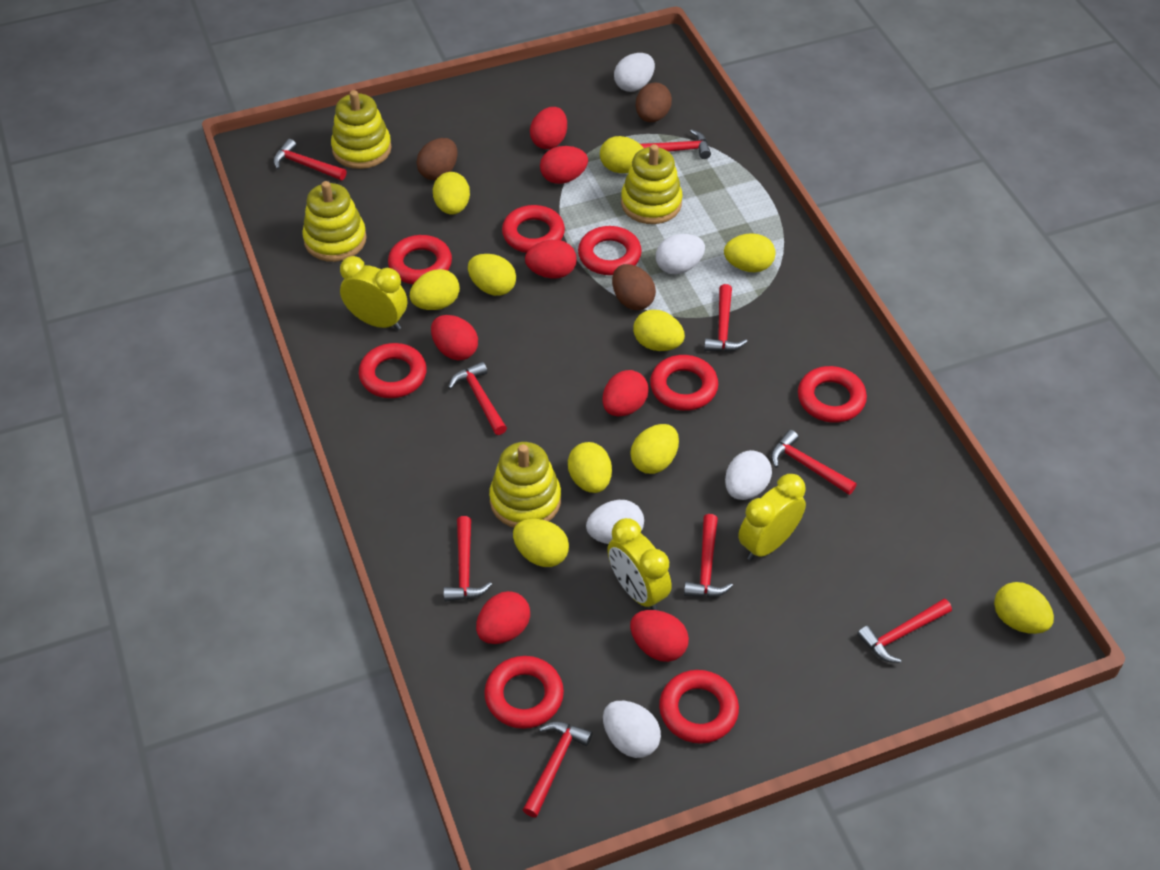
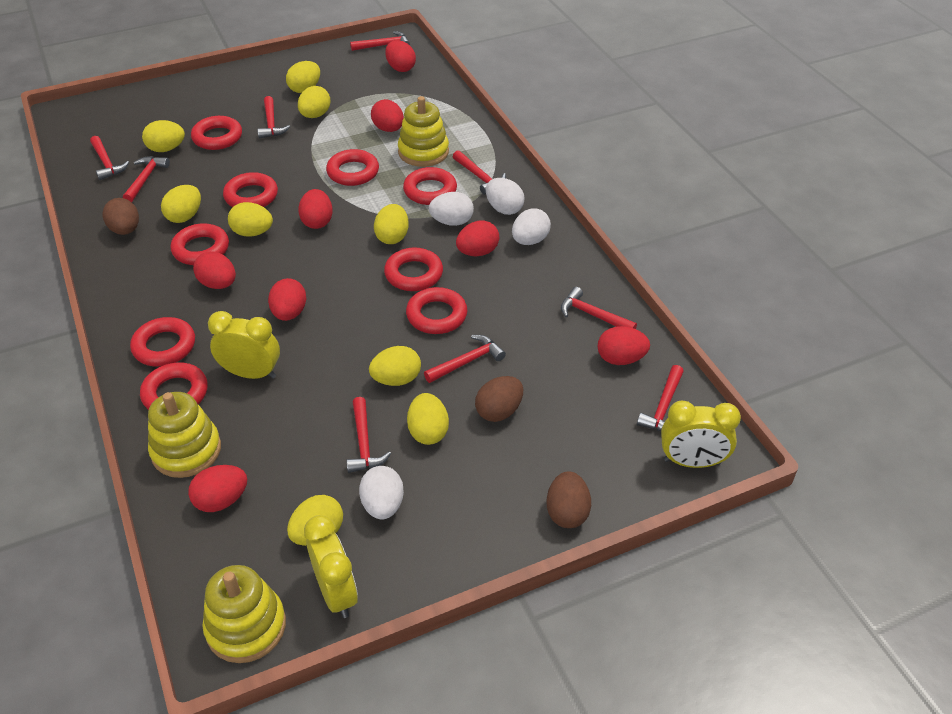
red egg: [431,315,478,360] [476,591,530,644] [525,240,577,278] [530,107,567,149] [540,146,588,184] [602,370,649,416] [630,610,689,662] = 7 -> [188,465,247,512] [193,251,236,289] [268,278,306,321] [298,189,333,229] [371,99,404,132] [385,40,416,72] [456,220,499,256] [597,326,650,365] = 8
red ring: [359,343,427,398] [388,235,452,284] [484,656,564,729] [502,205,565,253] [578,226,642,275] [650,355,718,411] [659,670,739,744] [798,366,867,423] = 8 -> [130,317,195,366] [140,362,208,410] [171,223,229,265] [191,116,242,150] [223,172,278,207] [326,149,379,186] [384,248,443,291] [403,167,457,205] [406,287,467,334] = 9
white egg: [586,500,644,544] [603,701,661,758] [614,53,655,92] [656,234,705,274] [725,450,772,500] = 5 -> [359,466,404,519] [429,192,474,226] [486,178,524,215] [512,208,551,245] = 4
yellow egg: [410,269,460,310] [433,172,470,215] [468,254,516,296] [513,519,569,567] [568,442,612,493] [600,136,644,173] [630,424,679,474] [633,310,685,351] [724,233,775,272] [994,582,1054,634] = 10 -> [142,120,185,152] [161,185,201,223] [228,202,273,237] [286,61,320,93] [287,495,343,546] [298,86,330,118] [369,346,421,386] [374,204,409,244] [407,393,449,445] = 9
yellow stacking toy: [302,181,367,262] [331,90,392,169] [489,442,561,528] [621,144,683,224] = 4 -> [148,392,221,478] [202,565,286,663] [398,96,449,167] = 3

